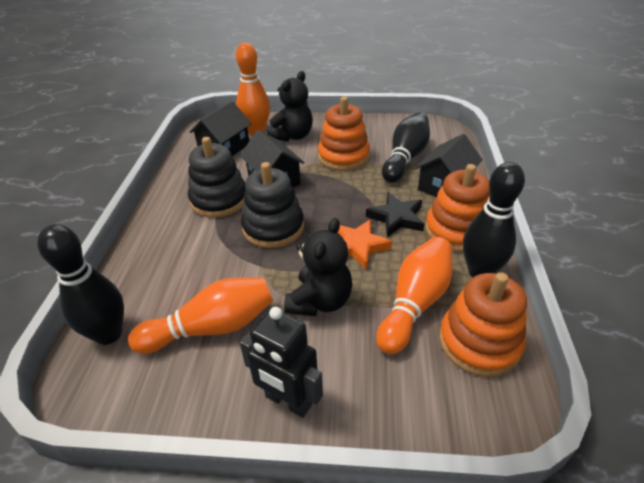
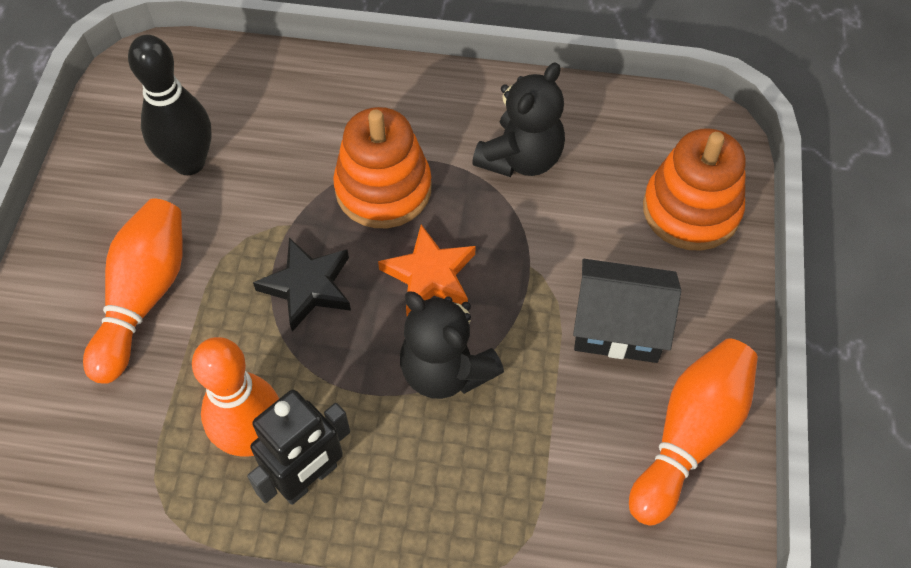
black bowling pin: [37,224,124,345] [382,112,430,183] [463,162,525,277] = 3 -> [128,34,212,175] = 1
black house: [190,101,251,157] [240,130,305,187] [415,134,483,197] = 3 -> [573,259,681,363] = 1
black stacking toy: [188,137,246,218] [241,162,304,248] = 2 -> none = 0
orange stacking toy: [318,97,370,171] [425,164,490,252] [439,272,527,377] = 3 -> [333,107,431,228] [643,128,746,251] = 2

